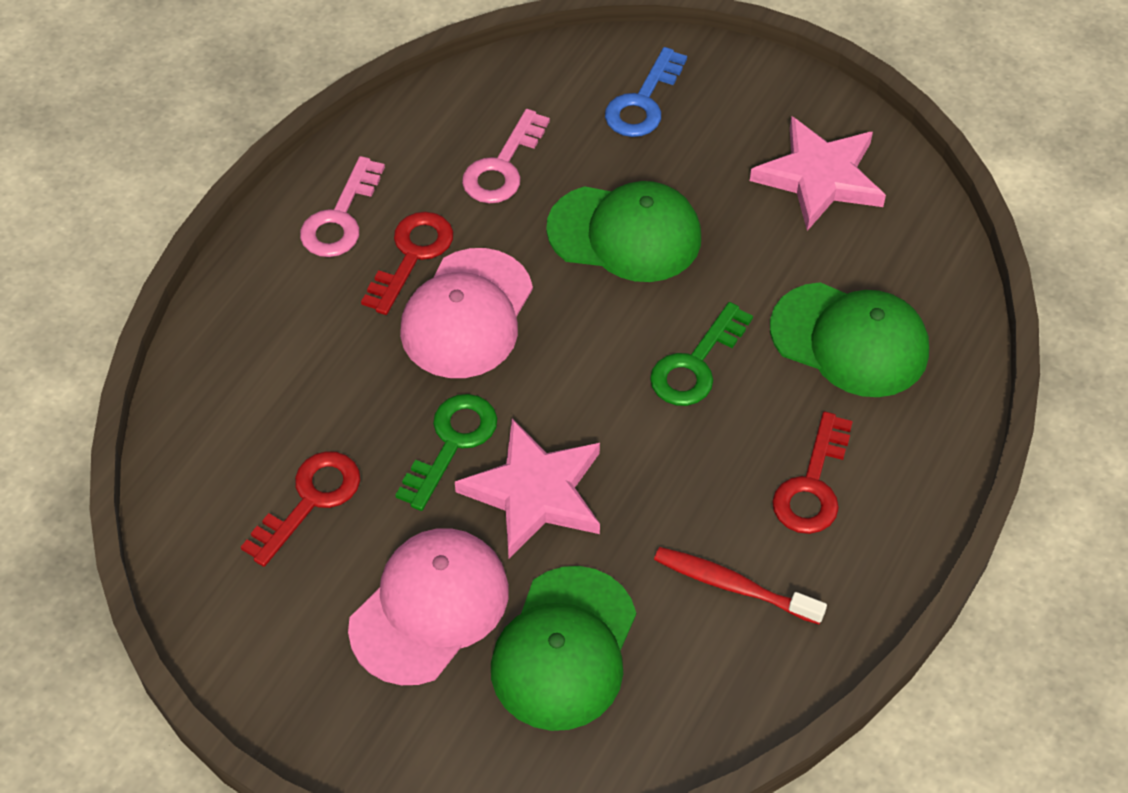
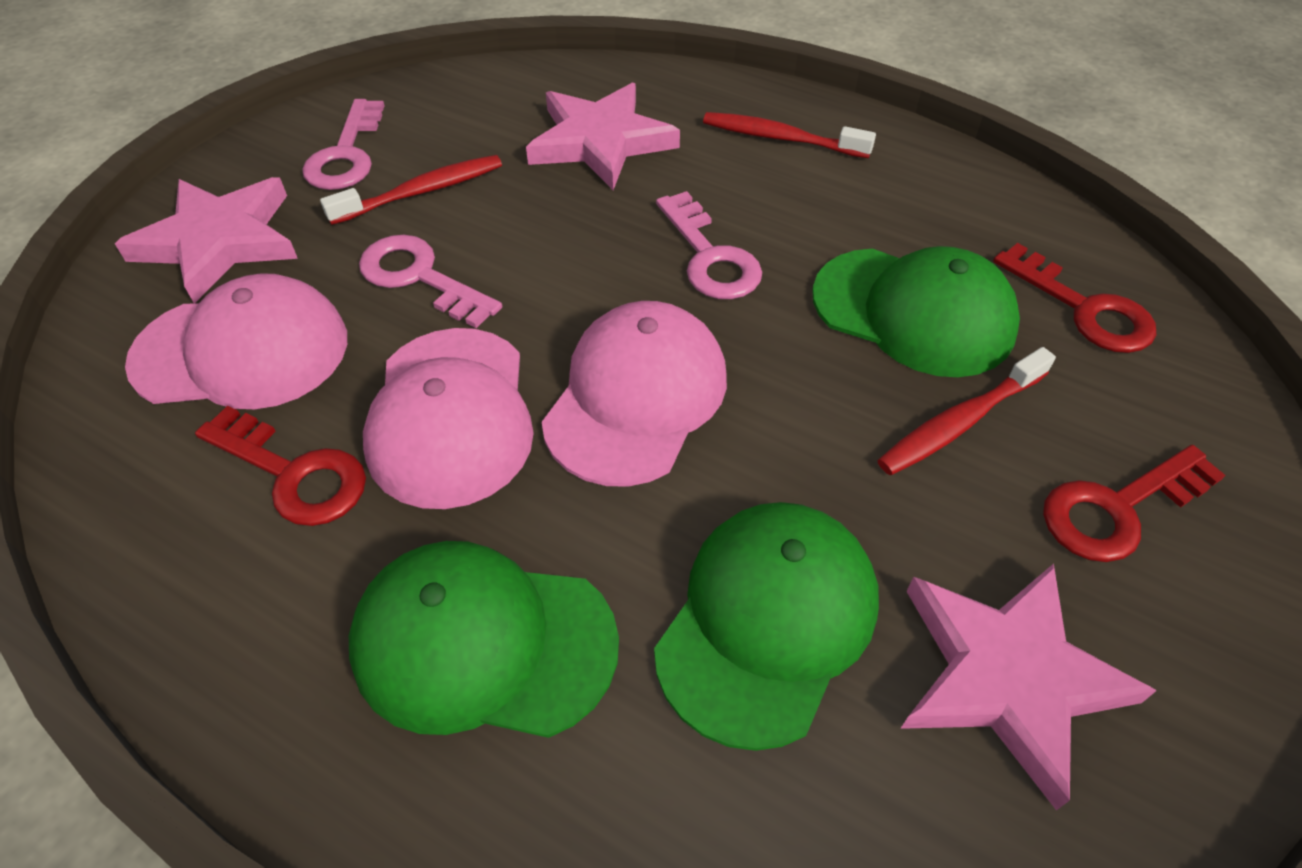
blue key: [605,47,687,137] = 1 -> none = 0
green key: [395,394,497,511] [650,302,753,406] = 2 -> none = 0
pink cap: [348,528,509,685] [400,248,533,378] = 2 -> [125,273,347,409] [363,328,534,509] [542,301,727,487] = 3
pink key: [300,156,385,257] [462,109,550,204] = 2 -> [302,99,385,190] [359,235,502,328] [656,191,762,299] = 3
pink star: [455,418,600,559] [750,116,886,231] = 2 -> [115,177,298,304] [526,83,680,190] [900,563,1157,810] = 3
red toothbrush: [654,547,827,624] = 1 -> [320,155,502,225] [703,112,876,158] [877,347,1056,475] = 3

